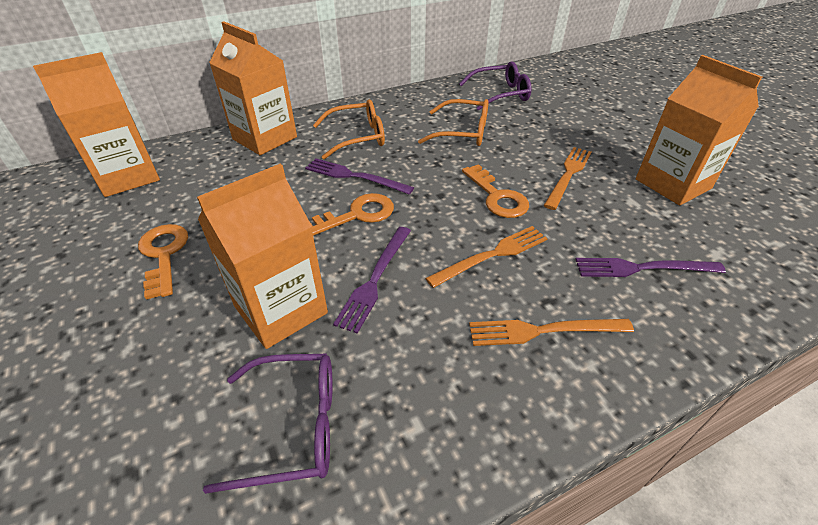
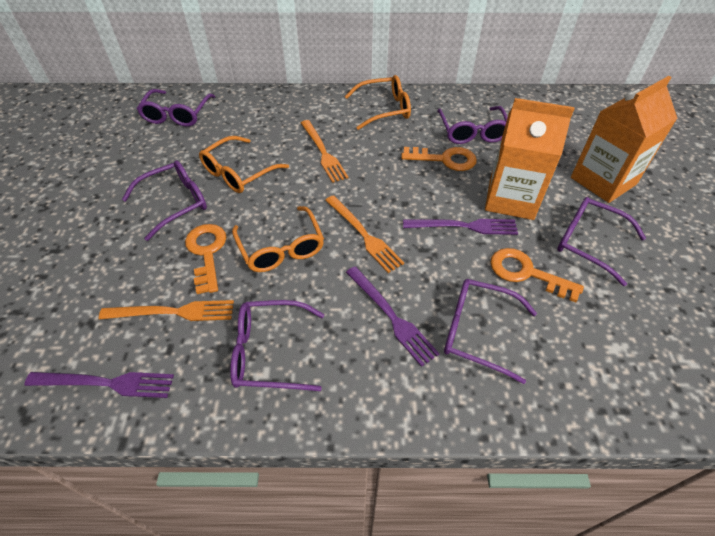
orange carton: [33,52,160,197] [197,163,328,349] [209,22,297,155] [636,55,762,205] = 4 -> [485,98,574,220] [571,76,678,203] = 2
orange glasses: [313,100,385,159] [418,99,489,146] = 2 -> [199,136,289,193] [232,206,324,272] [344,75,411,130] = 3
purple glasses: [203,354,333,494] [459,62,532,111] = 2 -> [122,160,207,241] [137,89,215,127] [230,300,324,391] [437,106,508,144] [444,279,537,384] [557,197,646,287] = 6

